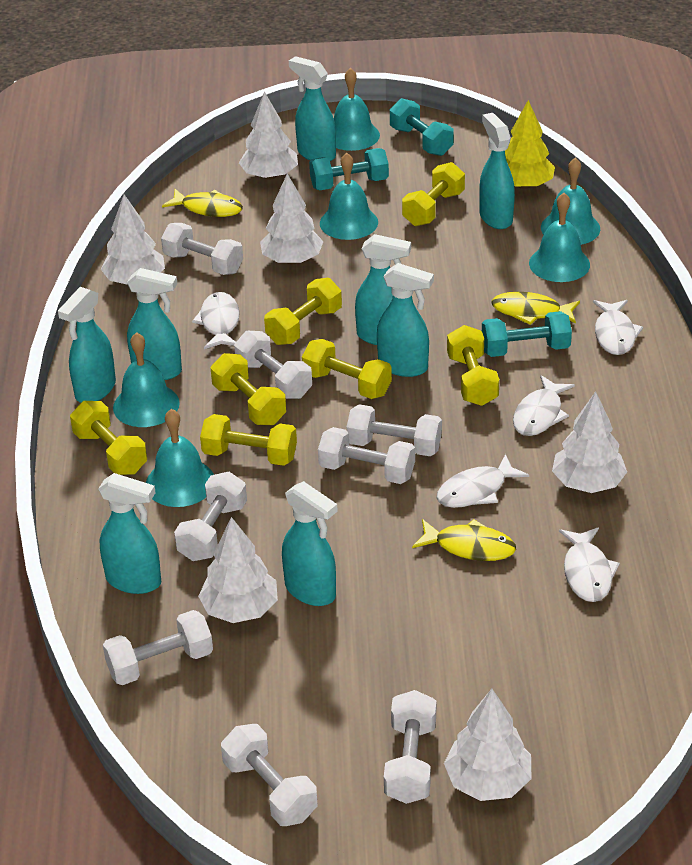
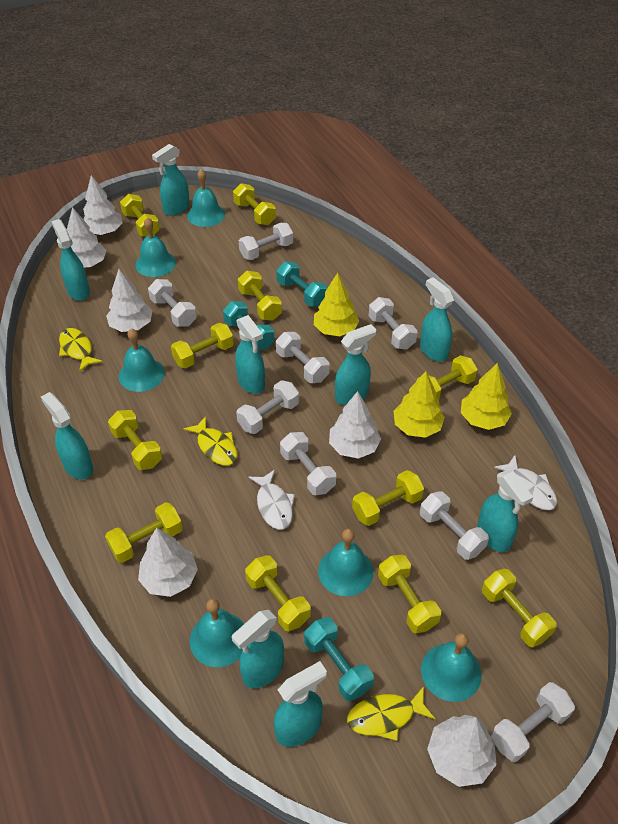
turquoise spray bottle: [58,287,116,403] [98,473,161,594] [127,268,182,380] [282,481,338,606] [289,56,336,161] [355,234,411,345] [377,263,434,377] [479,113,515,229] = 8 -> [41,392,93,479] [51,219,90,301] [152,144,190,216] [232,610,284,688] [235,315,265,394] [274,661,327,747] [335,324,376,405] [420,277,454,362] [477,470,533,552] = 9
white fish: [192,292,240,349] [436,454,529,508] [513,375,575,436] [559,527,620,602] [593,300,643,355] = 5 -> [248,469,295,530] [494,455,557,510] = 2
yellow dumbbell: [70,401,147,475] [200,414,297,466] [211,353,286,425] [264,278,342,345] [302,339,392,399] [402,162,465,226] [447,325,500,406] = 7 -> [105,502,183,563] [108,410,162,470] [120,194,160,237] [171,323,234,368] [233,183,276,225] [238,271,282,320] [245,555,310,631] [352,470,424,526] [378,555,441,633] [417,355,478,400] [482,569,557,647] = 11
yellow tree: [505,100,555,189] = 1 -> [314,273,359,336] [394,371,445,438] [461,363,512,430] = 3

